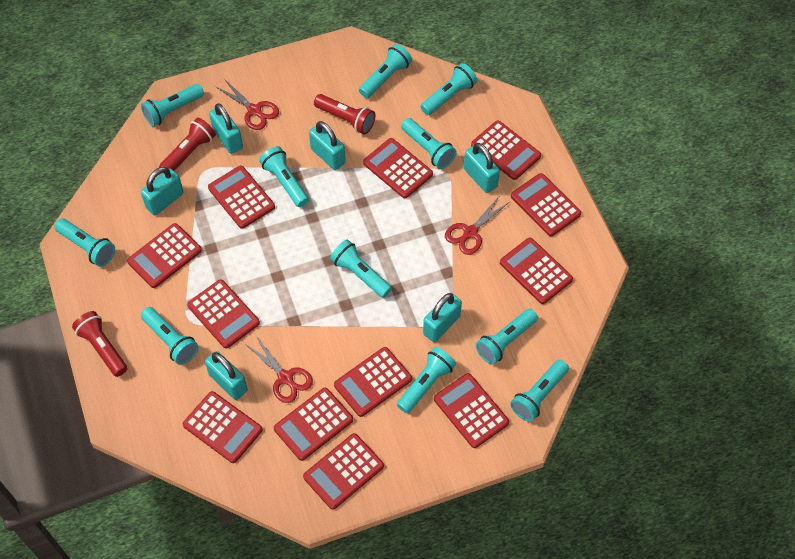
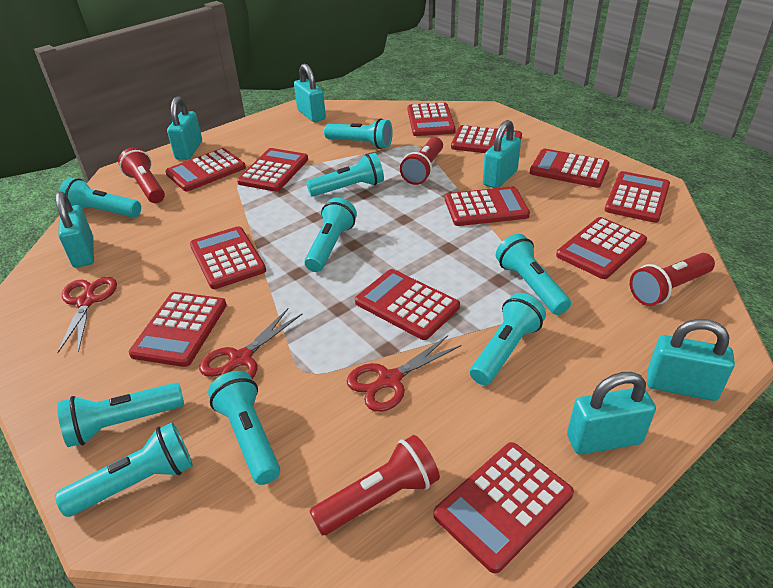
red flashlight: [72,311,127,377] [159,117,216,171] [314,94,375,134] = 3 -> [118,147,165,203] [310,435,440,535] [400,137,443,185] [630,253,715,306] = 4
turquoise flashlight: [55,218,115,267] [141,84,204,127] [141,307,199,365] [259,146,309,207] [330,240,392,298] [359,44,412,98] [397,347,456,414] [401,118,457,169] [421,63,477,115] [476,309,538,364] [511,360,569,422] = 11 -> [55,422,193,517] [57,382,184,447] [59,178,141,218] [208,371,280,485] [304,198,357,272] [306,153,384,197] [324,118,393,149] [470,293,546,385] [496,234,571,315] = 9

